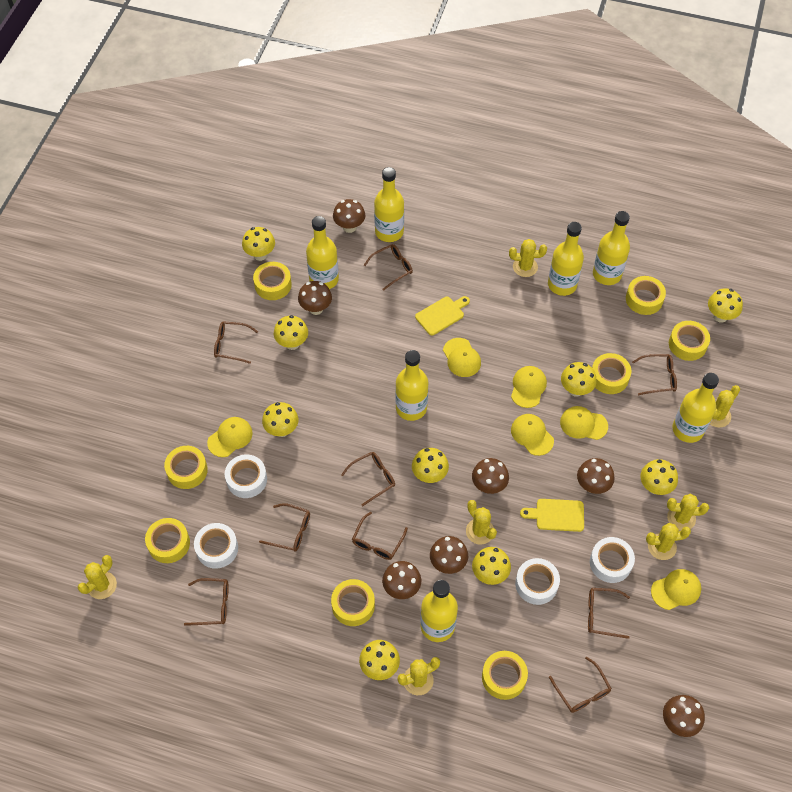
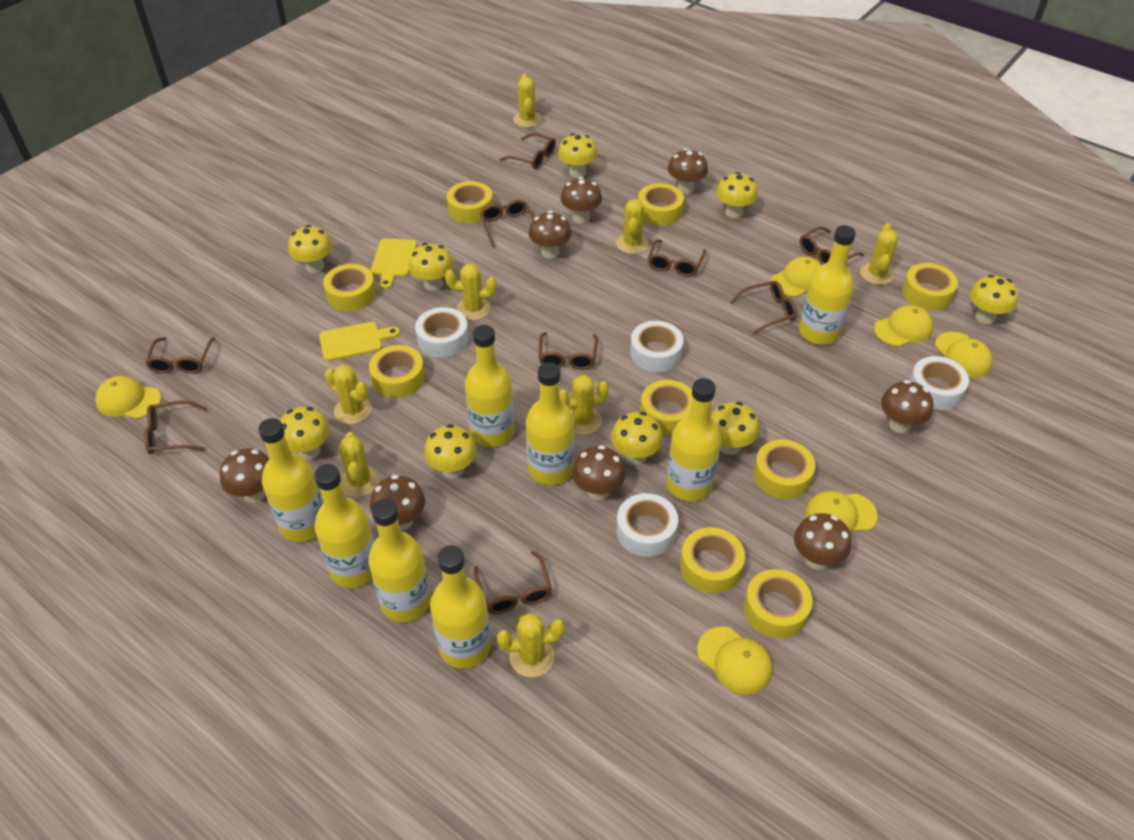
brown mushroom: [298,281,332,315] [333,199,365,233] [382,561,421,599] [430,536,468,574] [472,458,509,494] [577,458,615,494] [663,695,705,737] = 7 -> [220,448,269,503] [370,475,425,530] [529,211,572,259] [560,177,602,223] [572,445,626,500] [668,148,708,194] [794,513,851,570] [881,380,934,433] = 8
yellow bottle: [306,216,339,289] [374,167,404,242] [395,350,428,421] [420,580,458,642] [548,222,584,296] [593,211,630,285] [672,373,719,443] = 7 -> [258,418,324,542] [314,464,374,588] [368,499,431,622] [430,545,491,669] [465,325,514,447] [526,362,575,485] [666,378,721,502] [799,225,856,345] = 8
yellow cactus: [78,555,117,599] [397,657,440,695] [466,500,497,545] [509,239,547,277] [646,523,691,560] [667,494,709,531] [710,385,740,428] = 7 -> [325,365,372,424] [339,432,380,497] [445,263,497,320] [497,613,565,677] [513,74,541,127] [559,375,609,435] [616,199,648,254] [860,223,898,285] = 8
yellow tape: [145,518,190,563] [164,446,208,489] [253,262,292,300] [331,579,375,626] [482,651,528,700] [592,353,631,394] [626,276,666,315] [669,321,710,361] = 8 -> [323,264,376,311] [369,345,425,398] [447,181,493,224] [638,183,684,226] [640,380,693,435] [680,527,745,593] [744,569,813,638] [753,440,815,499] [902,263,958,311] = 9

